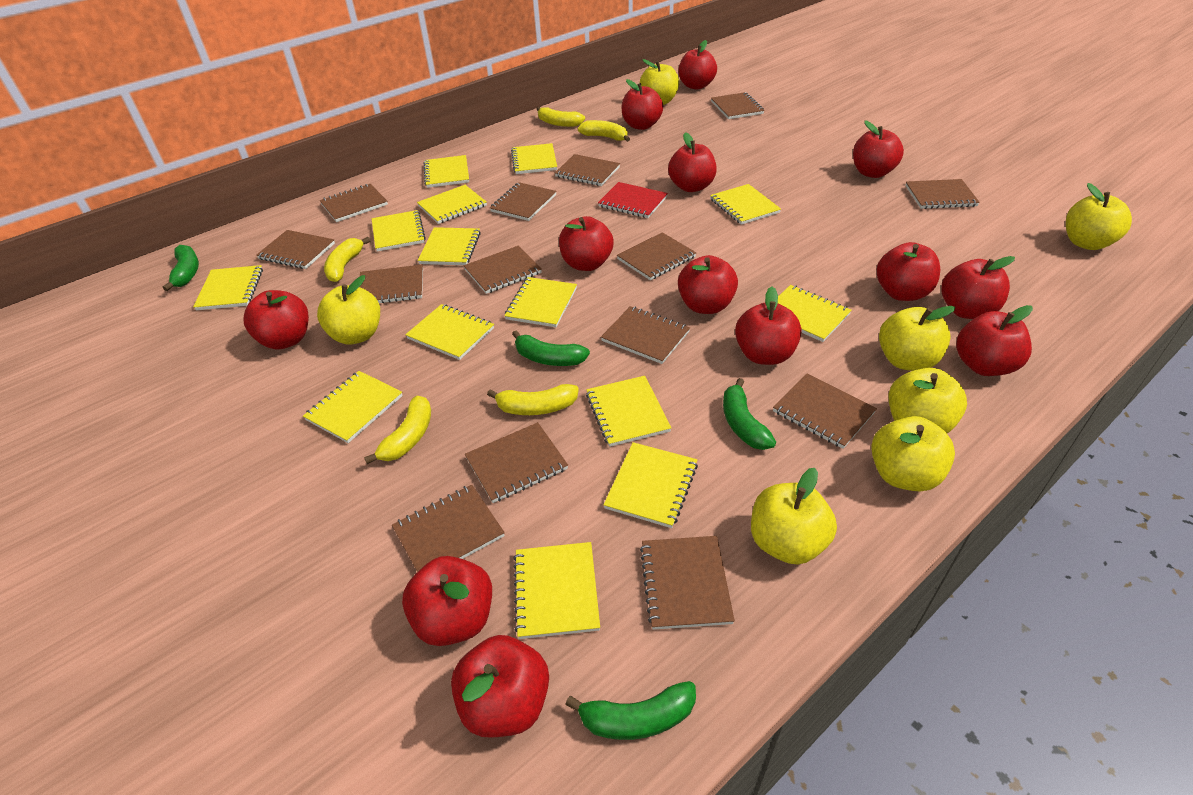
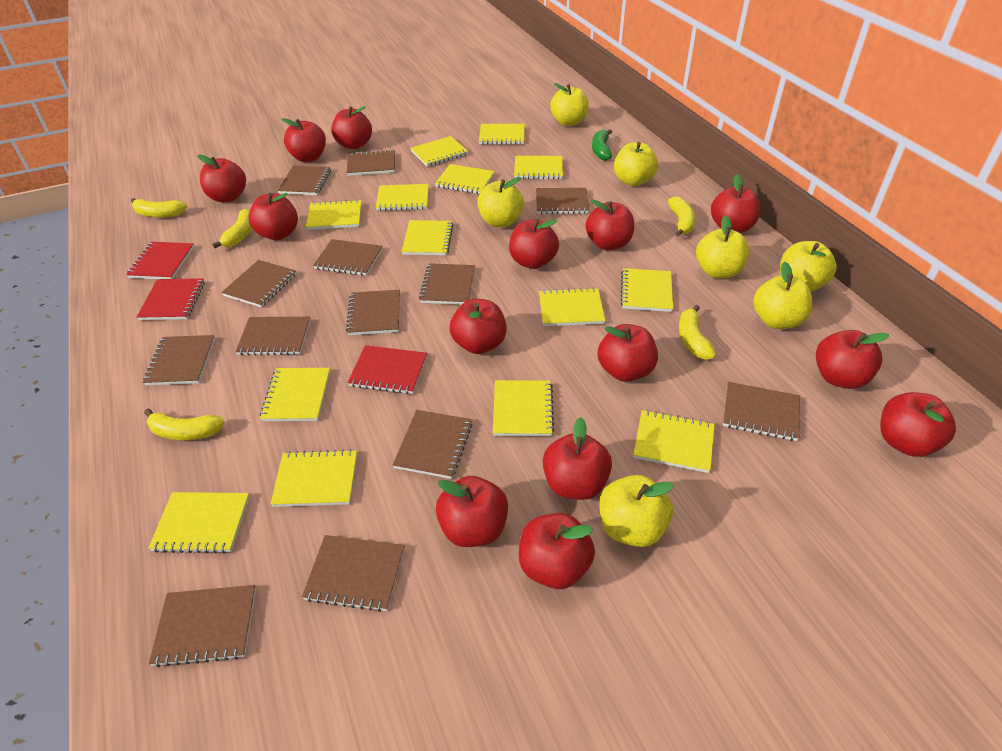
brown notebook: [256,230,335,269] [320,184,388,222] [360,265,423,303] [392,484,505,572] [463,246,542,294] [465,422,568,503] [490,182,557,221] [555,154,620,186] [601,306,690,364] [617,232,696,280] [640,536,735,630] [711,92,764,119] [773,373,877,449] [905,179,980,209] = 14 -> [143,335,215,386] [149,585,256,667] [221,260,296,307] [235,317,311,356] [278,165,331,195] [302,535,405,612] [313,239,383,276] [346,290,400,335] [347,149,395,176] [393,410,473,479] [419,263,475,305] [536,188,589,214] [723,382,800,441] = 13
green banana: [163,245,199,291] [512,331,590,366] [565,681,696,740] [723,378,776,450] = 4 -> [592,129,612,160] = 1
red apple: [244,290,309,349] [402,556,492,646] [451,635,549,738] [559,216,613,271] [622,79,663,130] [668,132,717,192] [678,255,738,314] [679,40,717,90] [735,286,802,365] [853,120,904,178] [877,242,940,301] [941,256,1015,319] [956,305,1033,376] = 13 -> [197,154,246,202] [248,193,298,240] [282,118,326,162] [331,106,372,149] [436,476,508,547] [449,299,507,354] [509,219,559,269] [519,513,595,589] [543,417,612,500] [586,200,634,250] [598,324,658,382] [711,174,760,233] [816,330,889,389] [880,392,956,457] = 14
red notebook: [598,182,668,218] = 1 -> [126,242,194,279] [137,278,205,320] [347,345,427,394] = 3

